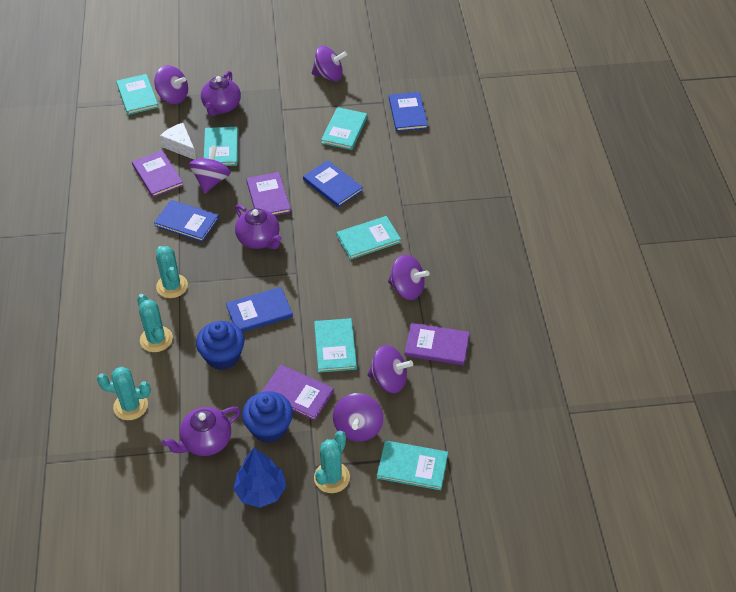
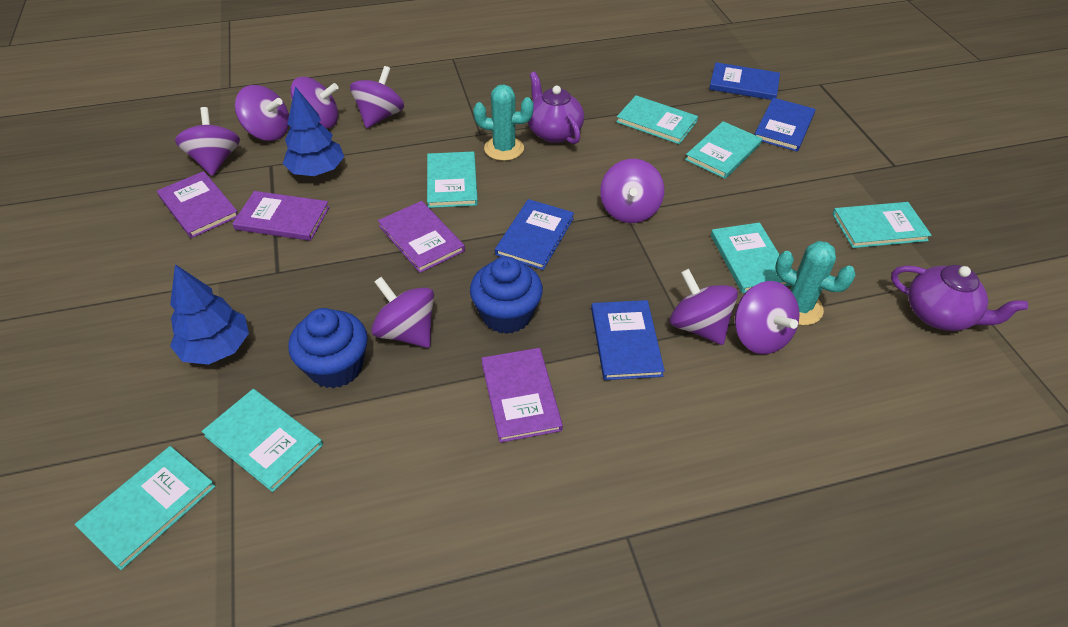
blue tree: [234,447,286,508] = 1 -> [170,264,249,365] [283,86,344,176] = 2
purple spinning top: [154,65,188,104] [189,145,231,193] [312,46,347,81] [333,393,383,442] [367,345,413,393] [388,255,429,300] = 6 -> [175,107,240,176] [235,85,289,141] [290,77,339,128] [350,66,404,128] [371,277,434,348] [600,159,664,223] [670,269,738,345] [735,281,800,354] = 8
purple teapot: [162,407,240,456] [201,71,241,116] [235,204,282,249] = 3 -> [528,72,584,144] [891,265,1028,331] = 2
turquoise book: [116,74,159,115] [204,127,238,166] [314,318,357,373] [321,107,367,150] [337,216,401,260] [377,440,448,490] = 6 -> [75,446,216,570] [202,389,323,492] [427,151,478,208] [616,95,698,144] [685,121,762,179] [711,222,791,293] [832,202,932,248] = 7
turquoise cactus: [97,367,151,420] [137,294,173,352] [156,246,188,298] [314,431,350,493] = 4 -> [473,84,534,161] [775,241,856,325] = 2
white cheese: [160,123,196,160] = 1 -> none = 0

